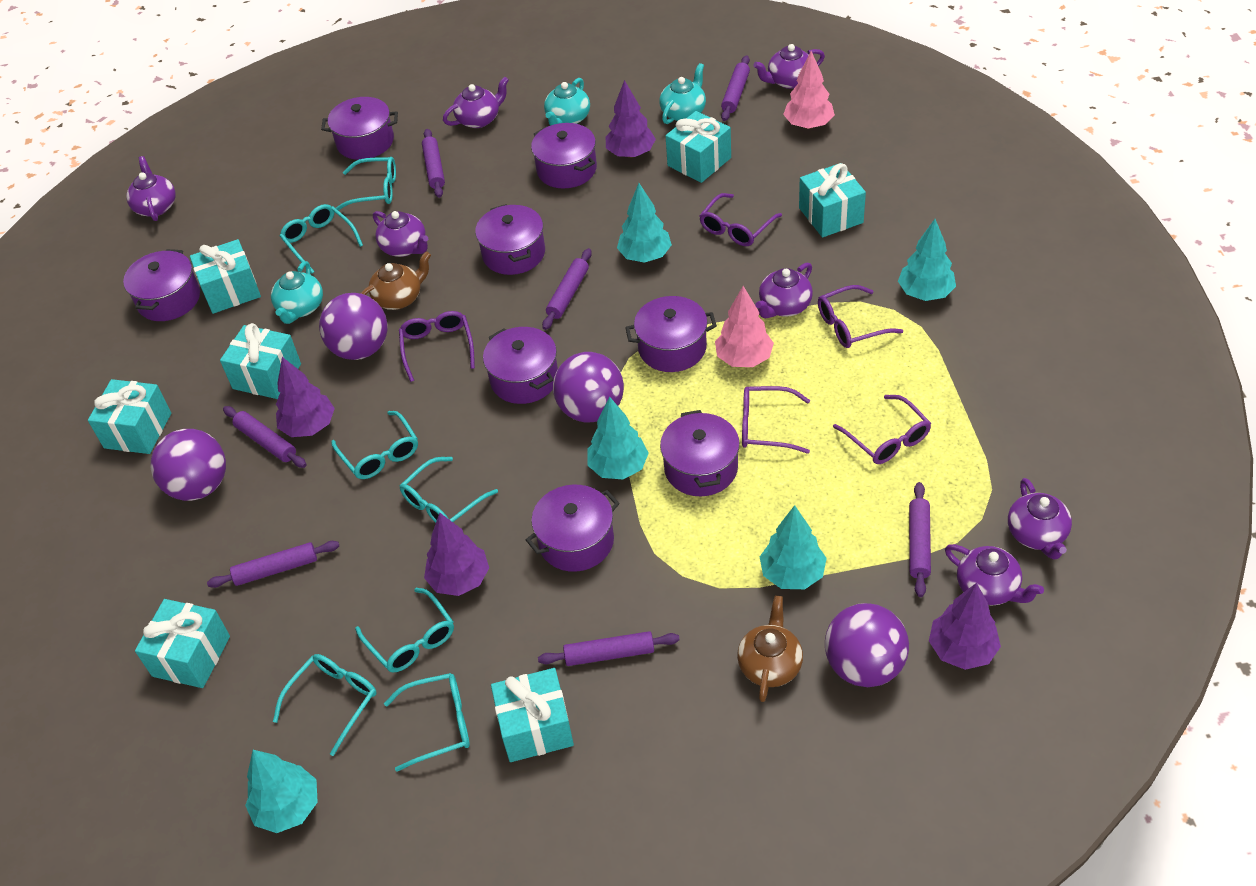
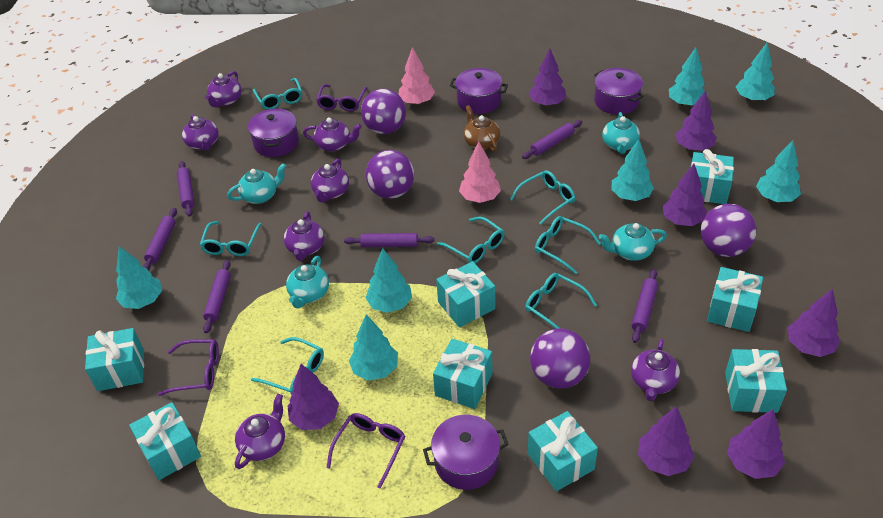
brown teapot: [360,251,431,310] [737,596,803,702] = 2 -> [464,105,500,152] = 1
purple glasses: [399,311,475,382] [699,193,782,246] [742,386,810,454] [818,285,903,348] [833,395,931,464] = 5 -> [158,339,219,396] [316,84,367,111] [327,413,405,489] = 3
purple pot: [123,249,200,321] [321,97,398,160] [475,204,545,275] [483,327,558,404] [526,485,619,572] [531,123,597,189] [625,296,717,372] [660,410,740,496] = 8 -> [248,108,299,157] [423,415,509,490] [450,68,508,114] [594,68,644,115] = 4
purple rolling pin: [207,541,339,588] [223,406,307,468] [422,129,445,198] [538,631,680,666] [542,248,592,330] [721,56,750,121] [909,482,931,597] = 7 -> [143,208,177,271] [177,161,195,217] [203,260,231,333] [344,233,434,247] [522,120,582,159] [631,269,658,343] = 6
purple tree: [276,357,335,437] [424,513,489,596] [606,80,656,158] [929,583,1001,670] = 4 -> [288,364,339,430] [529,48,566,106] [638,406,694,476] [662,164,707,226] [676,90,717,151] [727,409,785,479] [788,289,840,357] = 7
turquoise gift: [88,379,171,454] [135,599,230,688] [190,239,261,314] [220,323,301,399] [491,668,574,762] [666,111,731,183] [799,163,866,237] = 7 -> [85,328,144,391] [129,402,201,480] [433,339,492,409] [436,261,495,327] [528,411,598,491] [691,149,734,204] [707,267,763,332] [725,349,787,413] = 8
turquoise teapot: [271,261,323,324] [544,78,590,126] [659,63,706,124] = 3 -> [227,163,286,204] [286,256,329,308] [599,223,667,261] [602,112,640,154] = 4
turquoise tree: [245,750,318,833] [587,397,649,479] [617,183,672,263] [760,505,827,589] [898,219,956,301] = 5 -> [116,246,162,309] [349,314,398,380] [366,248,412,313] [611,139,654,201] [669,48,707,106] [736,43,775,102] [756,140,801,202] = 7

